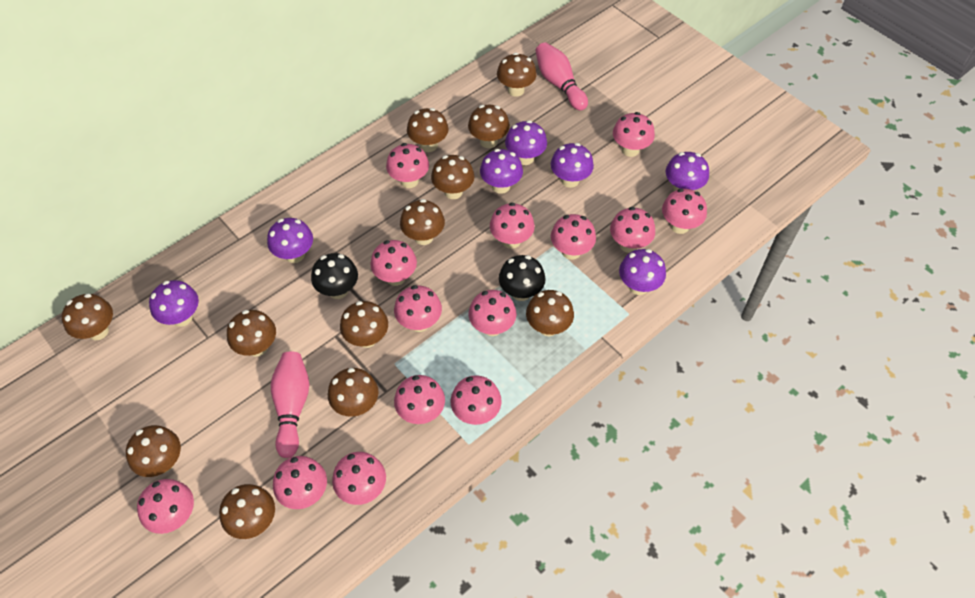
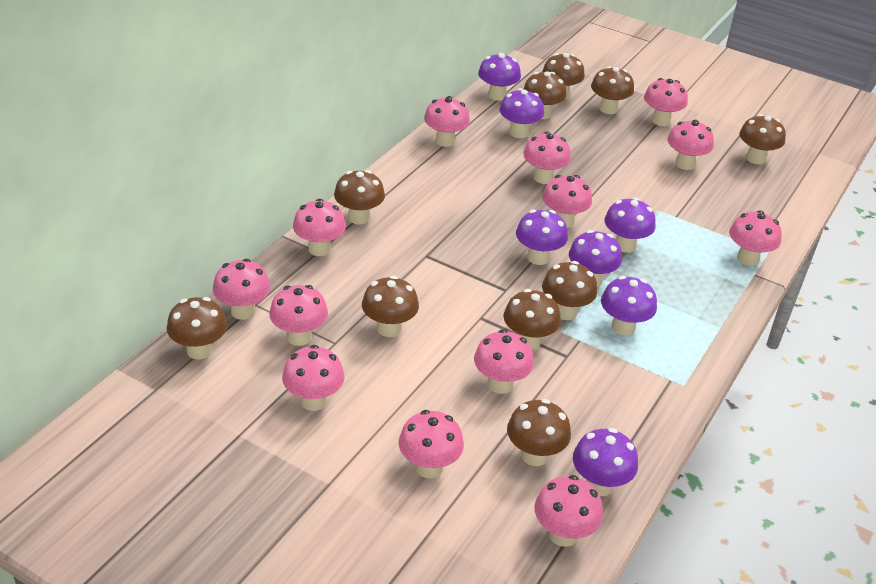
black mushroom: [311,253,358,299] [499,255,546,301] = 2 -> none = 0
brown mushroom: [62,294,113,340] [126,425,181,477] [219,484,275,539] [227,310,276,357] [328,368,379,417] [340,301,388,348] [400,199,445,245] [407,108,449,152] [431,155,474,199] [468,105,510,148] [497,52,537,97] [526,290,574,336] = 12 -> [167,297,227,359] [334,170,385,225] [362,276,419,337] [504,289,561,350] [507,399,571,466] [523,71,567,119] [542,53,585,100] [542,261,597,320] [591,66,634,114] [739,114,786,164] = 10
pink bowling pin: [271,351,309,458] [536,42,588,110] = 2 -> none = 0
pink mushroom: [137,479,194,534] [273,456,327,509] [332,452,386,505] [370,240,417,286] [386,143,429,188] [394,285,442,332] [394,375,445,424] [450,375,502,425] [468,290,516,336] [490,202,535,249] [551,214,596,260] [610,207,655,253] [613,112,655,157] [662,189,707,234] = 14 -> [213,259,270,320] [269,285,328,346] [282,345,345,411] [293,199,346,256] [399,410,464,478] [424,96,470,147] [474,329,534,394] [523,132,571,184] [534,475,603,547] [542,175,592,228] [644,78,688,126] [667,120,714,170] [729,210,782,266] = 13

